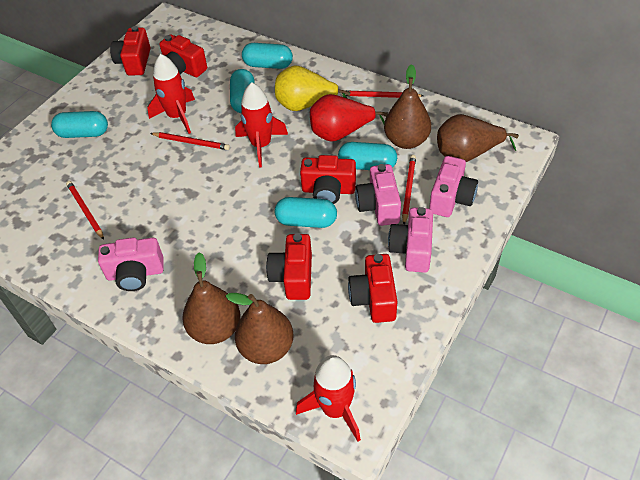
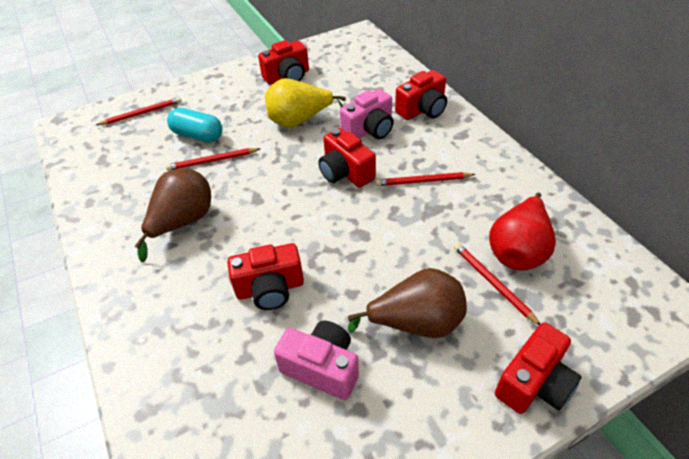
brown pear: [183,252,240,344] [226,293,294,364] [384,64,431,149] [437,114,519,162] = 4 -> [134,169,211,262] [348,268,467,338] = 2
pink camera: [98,237,164,291] [355,164,401,226] [388,207,433,273] [429,156,478,217] = 4 -> [274,321,359,400] [340,89,394,139] = 2
red rocket: [148,54,195,134] [235,82,288,167] [296,355,361,442] = 3 -> none = 0
turquoise capsule: [51,111,108,138] [230,69,255,113] [242,43,293,69] [275,197,337,228] [338,142,397,170] = 5 -> [167,108,222,142] = 1

